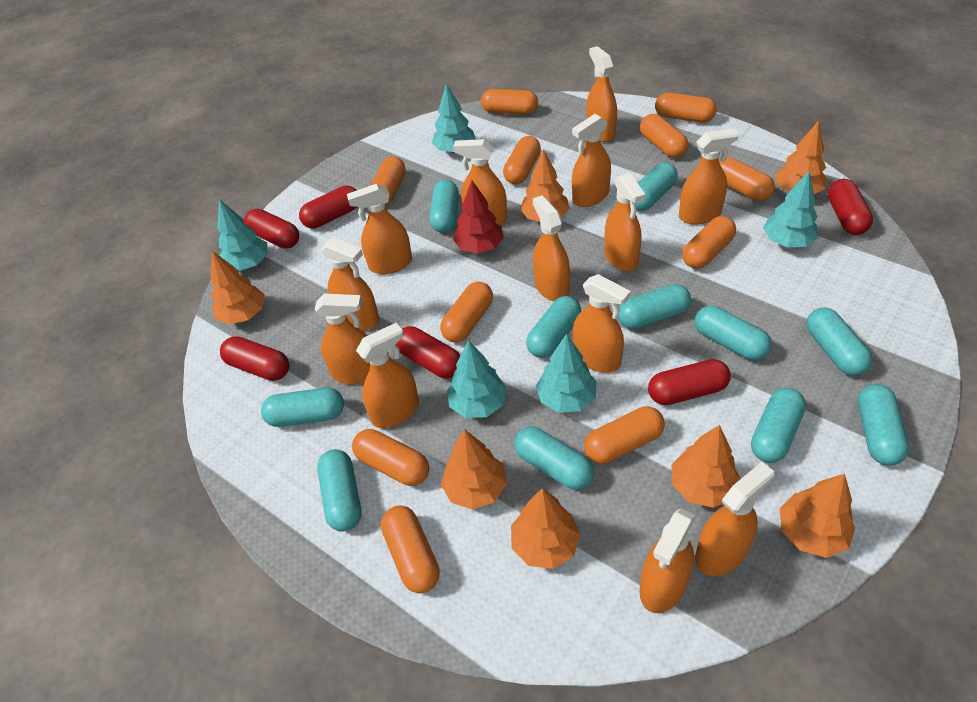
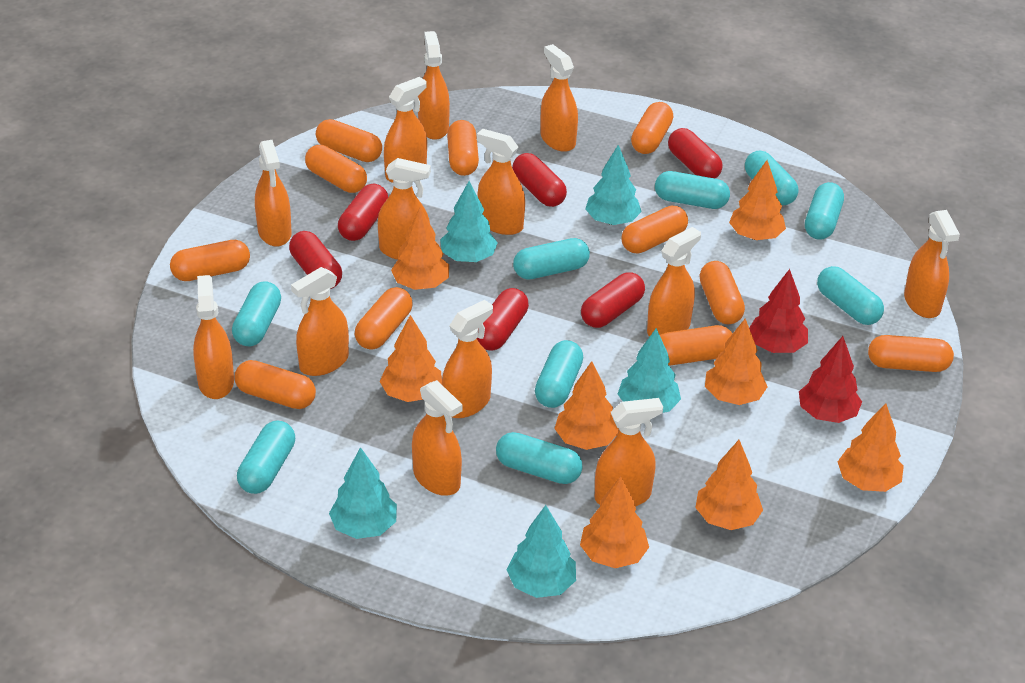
orange tree: [210,251,265,324] [441,429,507,510] [511,488,581,569] [520,149,569,222] [671,425,741,508] [775,120,827,194] [780,474,855,558] = 7 -> [379,315,442,402] [391,207,449,290] [554,361,619,450] [580,476,649,568] [695,440,763,530] [705,319,767,405] [729,160,786,240] [837,403,904,492] = 8
red tree: [453,180,504,254] = 1 -> [749,269,808,353] [799,336,862,423] = 2
turquoise capsule: [261,388,344,427] [317,449,361,532] [430,180,459,233] [514,427,594,490] [526,296,581,358] [618,284,691,329] [636,162,678,211] [695,306,772,360] [751,388,806,463] [806,308,872,376] [858,384,909,465] = 11 -> [232,281,281,346] [237,420,295,494] [496,432,583,484] [513,238,590,280] [535,340,583,408] [655,171,730,209] [745,150,798,205] [805,182,844,240] [817,266,884,325] = 9

